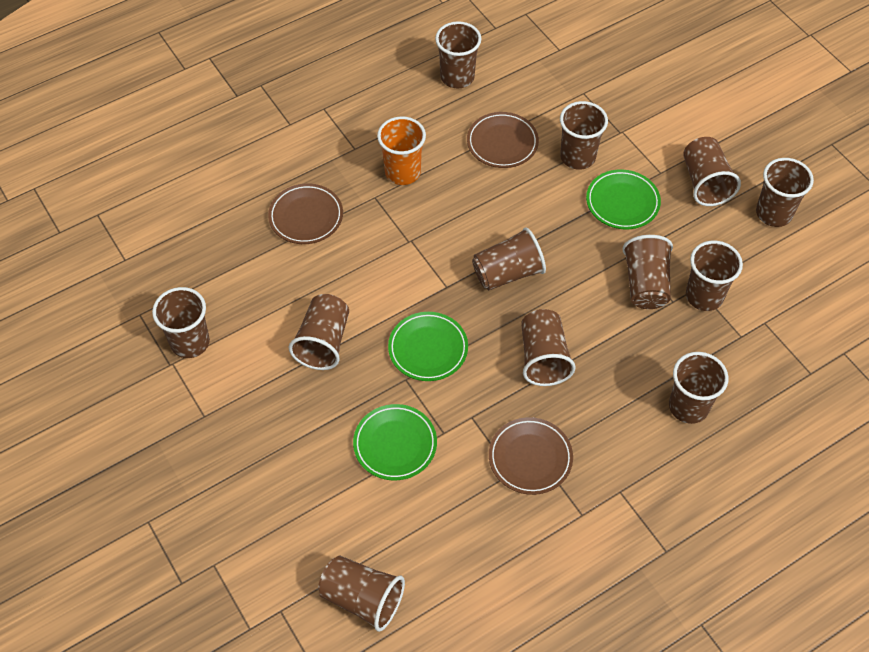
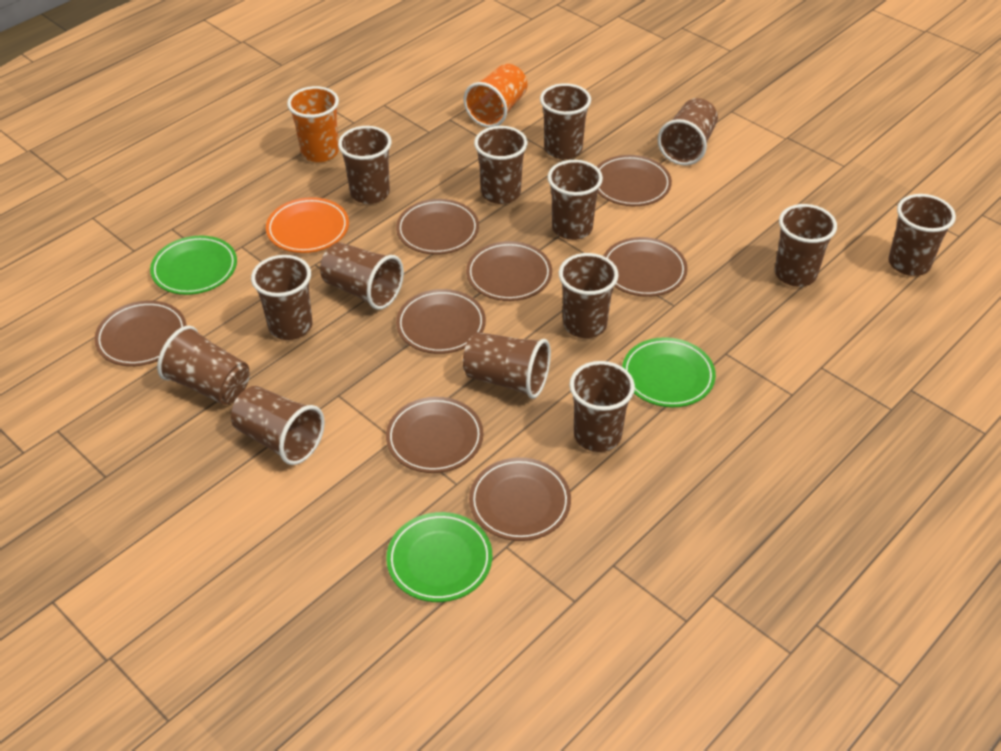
brown cup: [152,287,210,358] [289,294,349,370] [318,556,405,632] [435,21,481,88] [472,227,546,290] [521,309,576,386] [560,101,608,170] [622,235,673,309] [669,352,728,424] [683,137,741,206] [686,241,743,311] [756,158,814,227] = 12 -> [157,326,250,405] [231,386,325,465] [251,255,313,340] [320,242,404,310] [338,126,391,204] [463,332,551,399] [474,126,528,204] [540,83,591,159] [547,160,603,240] [559,253,619,338] [569,361,635,452] [658,98,718,165] [775,204,837,287] [888,194,956,276] = 14
brown plate: [268,183,343,244] [467,112,539,168] [489,417,573,495] = 3 -> [94,301,187,366] [386,397,483,473] [396,199,479,255] [396,289,486,354] [466,241,552,301] [469,457,571,541] [597,155,672,206] [603,237,688,297] = 8
orange cup: [377,116,426,185] = 1 -> [287,86,339,162] [464,64,527,128] = 2
orange plate: none = 0 -> [266,197,349,253] = 1

